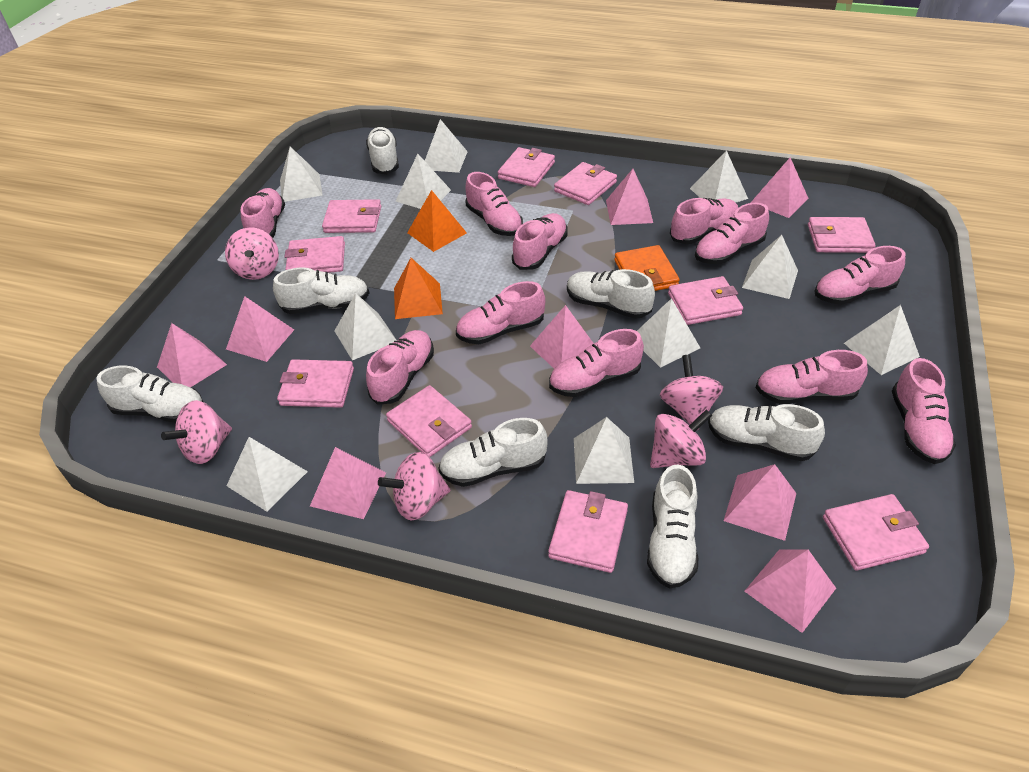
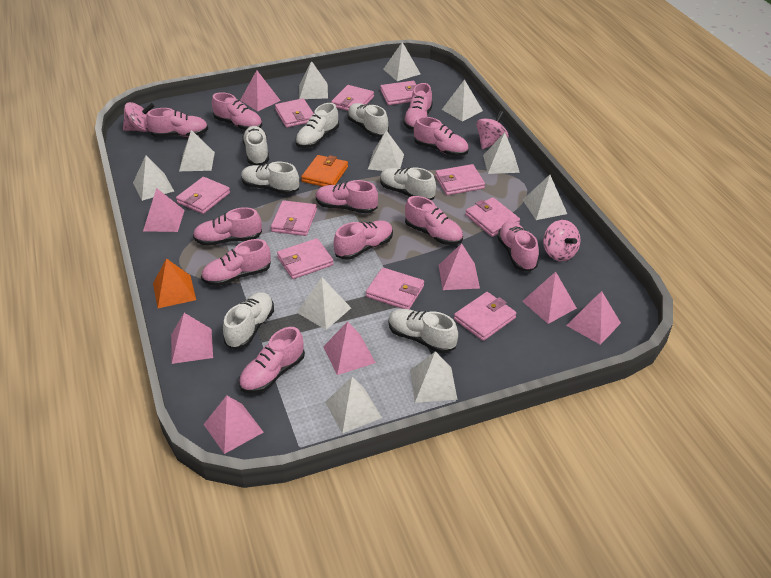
orange pyramid: [394,258,443,319] [407,190,467,252] = 2 -> [153,258,196,308] = 1
pink spinning top: [161,400,232,464] [225,227,279,280] [378,452,450,521] [650,410,712,468] [660,355,723,431] = 5 -> [123,102,154,132] [476,111,509,149] [543,220,580,261] = 3
white pyramid: [227,437,308,512] [280,146,323,202] [334,293,397,360] [395,154,451,209] [425,119,468,173] [574,417,634,484] [637,298,700,368] [690,150,748,203] [742,235,798,299] [844,305,920,375] = 10 -> [133,155,174,201] [179,130,215,171] [297,277,351,330] [299,61,328,99] [325,377,382,434] [368,130,404,171] [383,42,420,81] [410,351,457,403] [442,79,483,122] [483,132,520,174] [523,175,567,220] = 11

